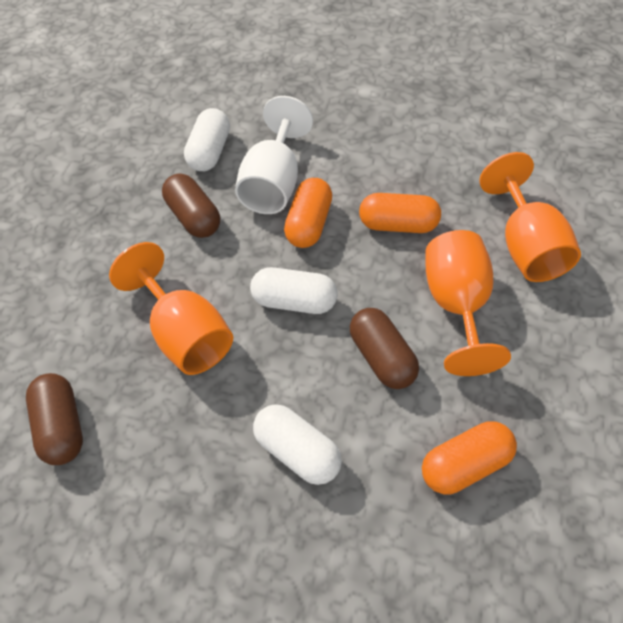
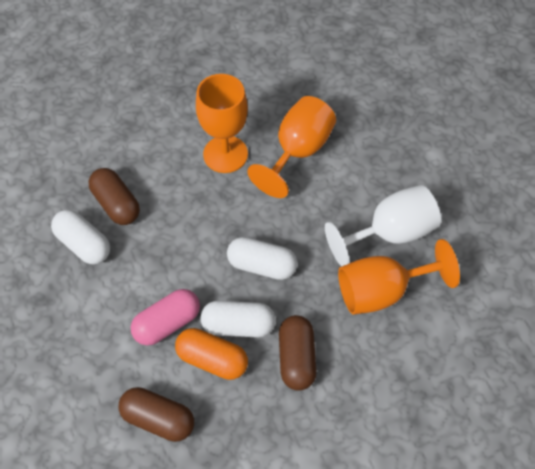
orange capsule: [284,178,332,248] [359,193,441,233] [422,421,517,495] = 3 -> [175,328,248,380] = 1
pink capsule: none = 0 -> [131,289,200,345] = 1

